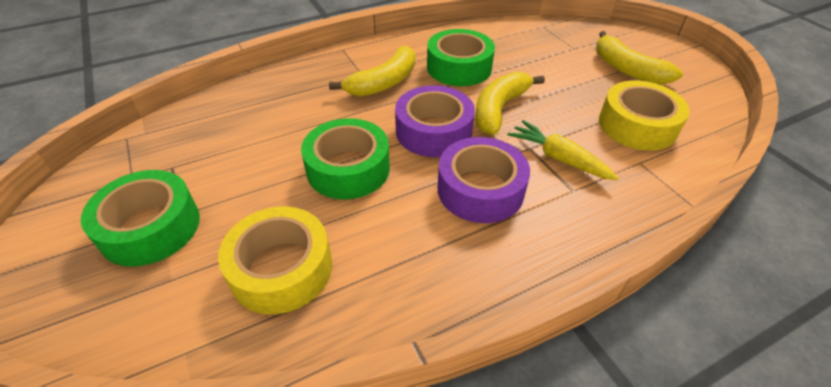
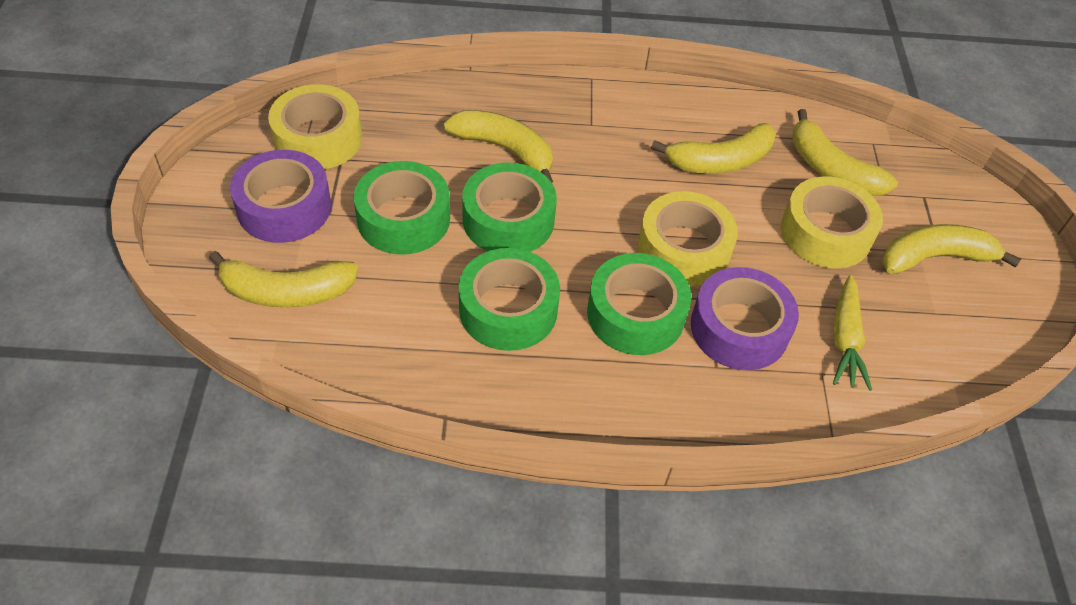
green tape: [81,170,200,267] [301,118,390,199] [427,29,495,86] = 3 -> [354,161,450,255] [459,248,560,351] [462,163,557,252] [587,253,691,355] = 4
yellow banana: [329,46,415,97] [475,72,545,135] [596,31,683,85] = 3 -> [209,251,358,308] [443,110,553,183] [651,123,776,174] [793,109,898,196] [882,224,1021,274] = 5
yellow tape: [218,207,332,314] [599,80,690,151] = 2 -> [268,84,362,169] [638,191,738,286] [781,176,883,268] = 3

